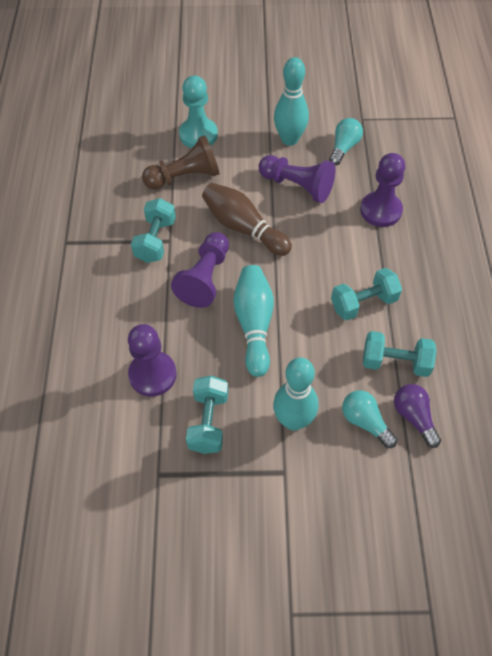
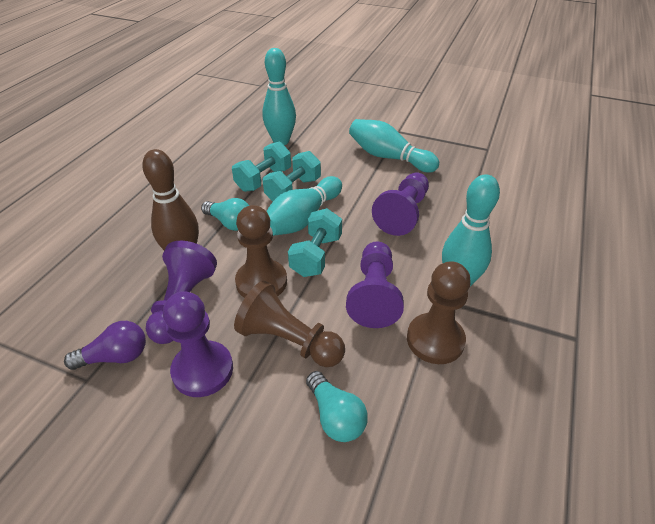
brown pawn: [142,135,219,190] = 1 -> [234,281,345,367] [235,205,287,298] [407,261,471,364] = 3
turquoise bowling pin: [233,265,274,377] [273,358,318,431] [274,57,309,146] = 3 -> [262,48,296,145] [267,176,342,236] [349,119,439,173] [442,174,500,286] = 4
turquoise dumbbell: [131,198,176,263] [186,376,228,454] [331,268,402,321] [363,331,437,377] = 4 -> [232,141,291,192] [263,151,321,201] [288,208,342,277] = 3
turquoise pawn: [179,75,218,148] = 1 -> none = 0

